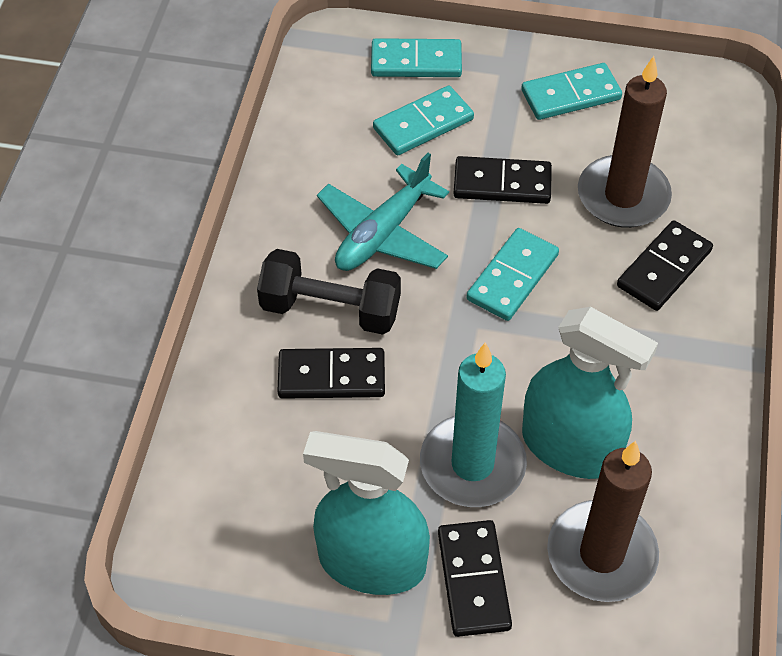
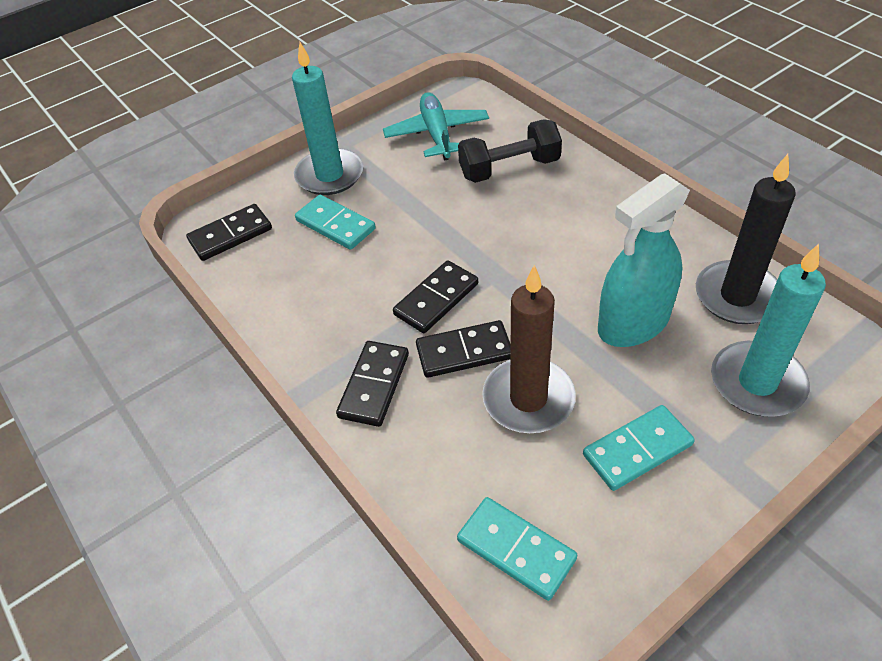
black candle: none = 0 -> [696,154,796,324] = 1
brown candle: [547,441,659,602] [578,56,672,228] = 2 -> [482,265,576,433] = 1
turquoise candle: [420,342,527,507] = 1 -> [292,42,363,195] [711,244,826,417] = 2
turquoise domino: [371,38,462,77] [373,86,474,155] [467,228,559,321] [521,63,622,120] = 4 -> [295,195,376,250] [457,497,577,601] [583,405,695,491] = 3
turquoise spray bottle: [303,431,430,595] [522,307,658,479] = 2 -> [598,173,690,347] = 1

